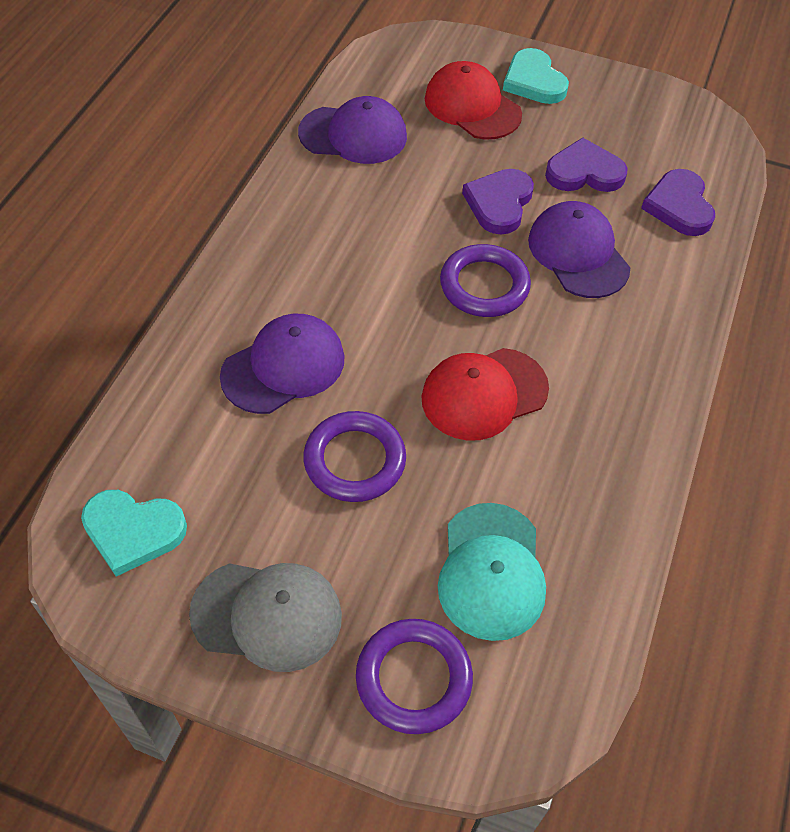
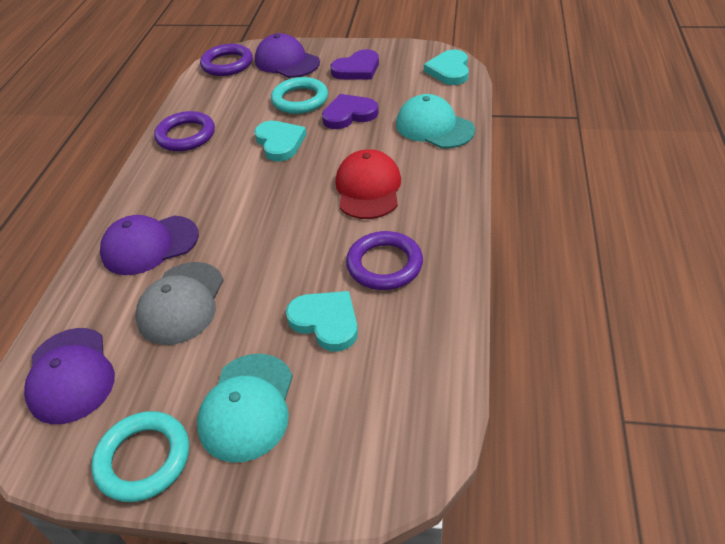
purple heart: [462,169,534,235] [545,138,628,192] [641,169,715,236] = 3 -> [322,94,379,129] [330,49,379,80] = 2
red cap: [421,348,549,441] [425,61,522,139] = 2 -> [336,149,401,219] = 1
turquoise cap: [438,503,546,641] = 1 -> [197,354,293,462] [396,94,475,148] = 2
turquoise heart: [81,490,187,576] [503,48,569,104] = 2 -> [254,121,307,161] [286,291,358,351] [424,49,469,85] = 3
turquoise ring: none = 0 -> [91,411,189,502] [271,77,328,114] = 2

